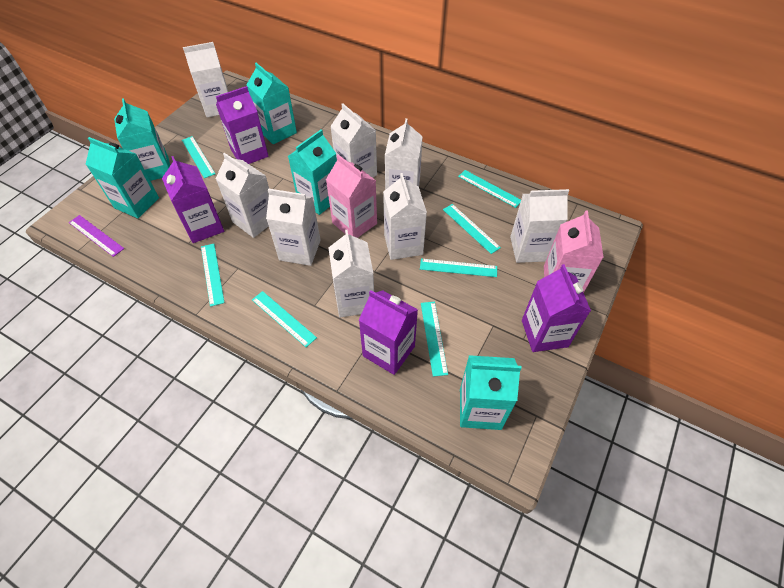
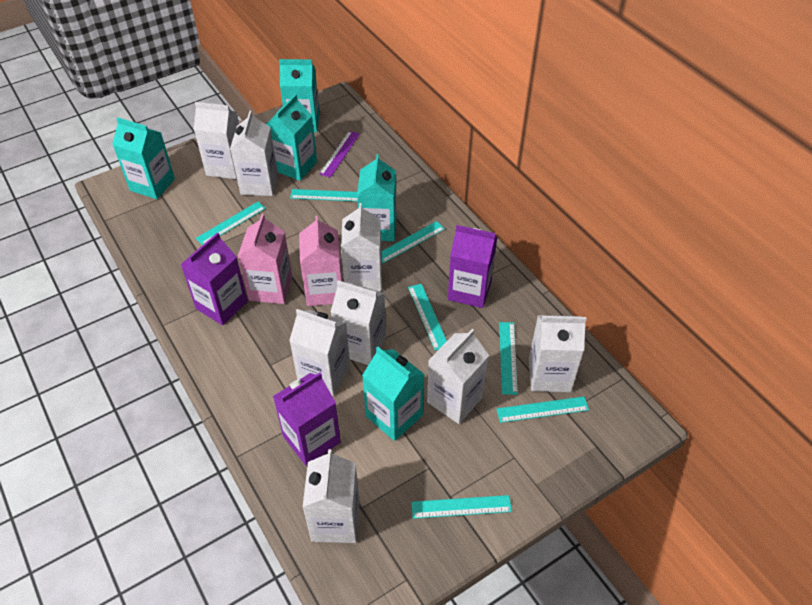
purple carton: [162,156,224,243] [216,86,269,164] [359,290,418,375] [522,264,591,352] = 4 -> [180,232,248,325] [273,372,341,466] [448,225,497,308] = 3

